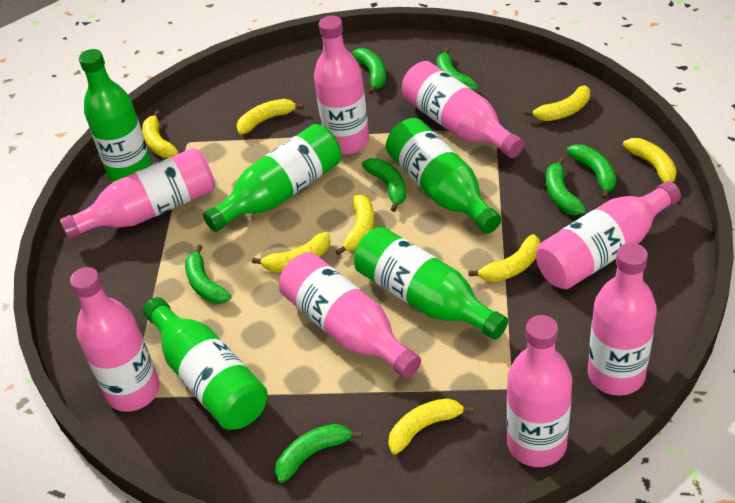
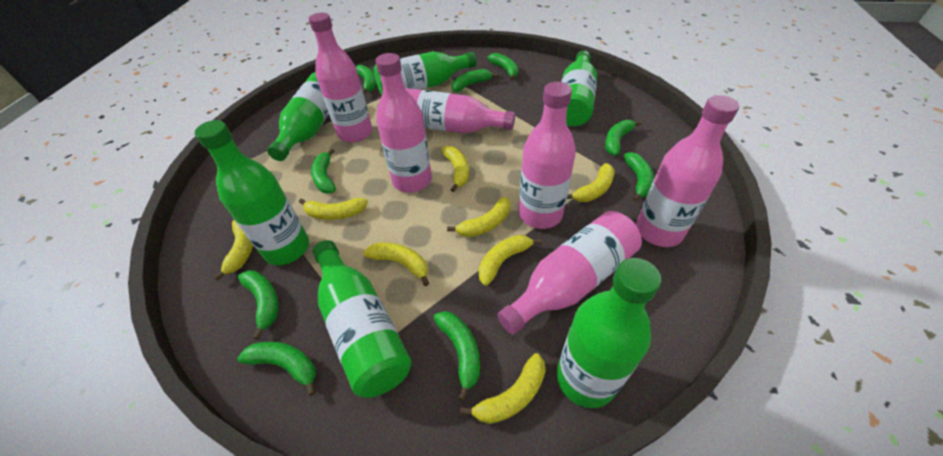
green banana: [185,245,231,304] [275,424,363,483] [353,48,386,94] [362,158,406,212] [436,48,478,91] [546,157,586,215] [567,145,616,199] = 7 -> [237,342,316,396] [238,270,278,340] [311,148,336,193] [356,65,376,94] [434,311,480,401] [452,69,498,92] [487,53,518,80] [605,120,642,155] [624,152,654,202] = 9
green bottle: [79,49,152,182] [143,297,268,430] [203,124,341,232] [354,227,508,340] [386,118,501,234] = 5 -> [195,120,309,265] [267,72,329,161] [313,240,412,398] [373,51,476,96] [557,258,661,408] [561,50,597,127] = 6
pink bottle: [60,148,215,240] [70,267,160,412] [279,252,421,378] [314,16,369,155] [401,61,524,158] [507,315,572,467] [536,181,681,289] [588,243,657,396] = 8 -> [309,13,372,143] [375,53,432,192] [405,88,515,133] [497,211,642,335] [519,82,576,229] [636,95,739,247] = 6

